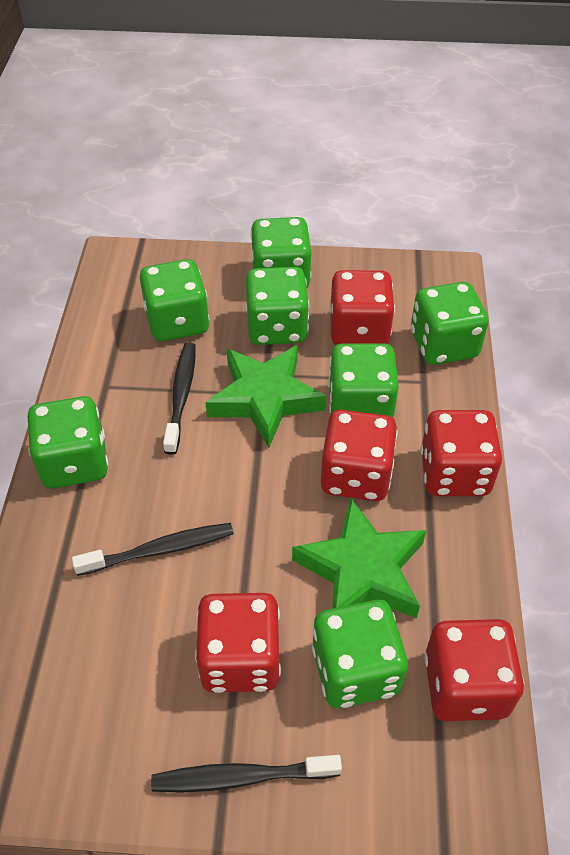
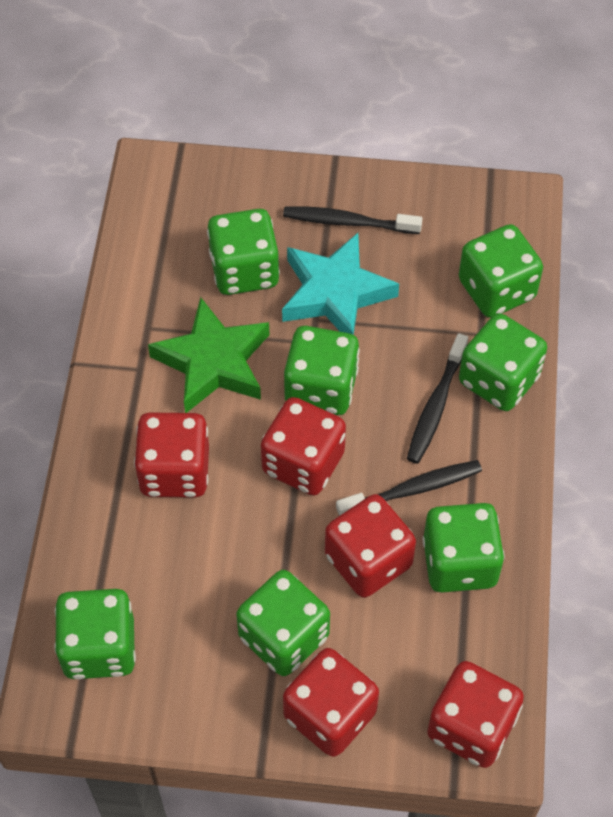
green star: [205,345,326,448] [292,497,426,618] = 2 -> [148,297,269,413] = 1
turquoise star: none = 0 -> [282,233,399,335] = 1

